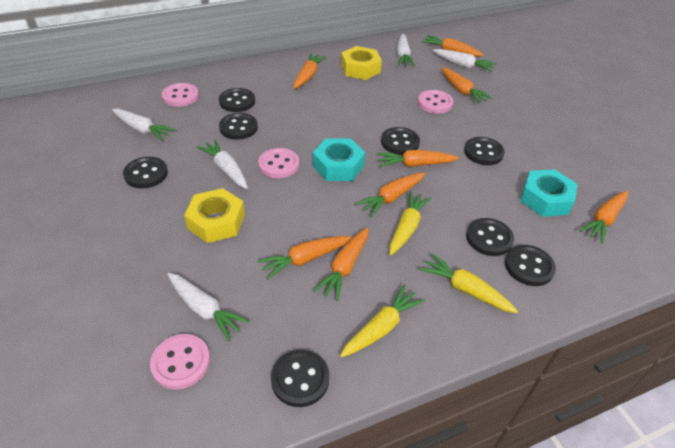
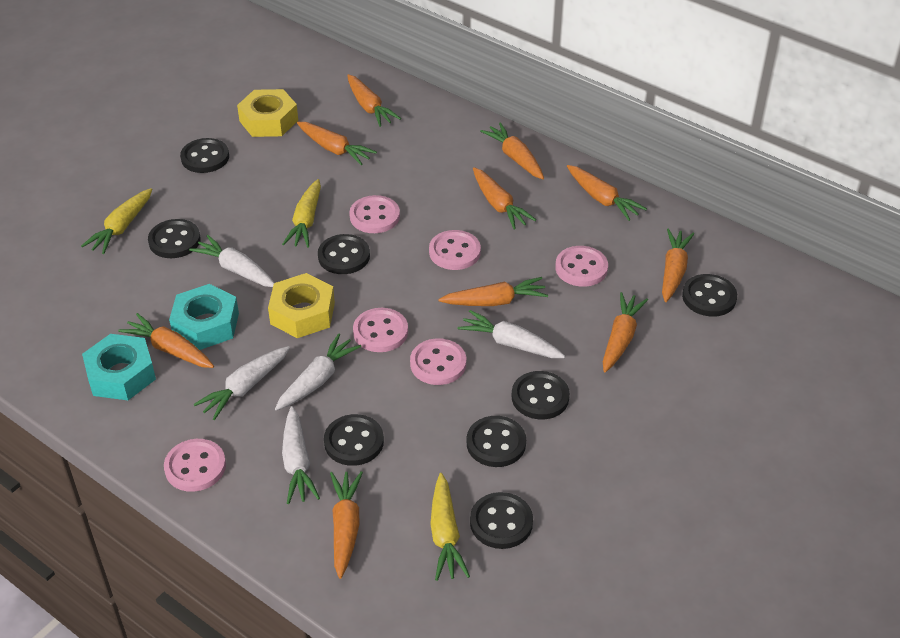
orange carrot: [257,236,352,279] [294,53,326,89] [313,228,368,301] [355,172,425,217] [377,150,459,167] [422,35,484,57] [441,67,492,104] [579,191,628,243] = 8 -> [118,313,214,368] [297,122,377,165] [330,471,363,579] [347,74,401,127] [438,277,548,306] [473,167,536,229] [480,122,544,179] [567,165,647,221] [603,292,648,372] [662,228,694,302] = 10
pink button: [150,334,210,390] [162,83,199,107] [258,148,299,178] [418,90,453,114] = 4 -> [164,439,226,492] [349,195,400,233] [353,308,408,352] [410,338,466,385] [429,230,481,270] [555,246,608,287] = 6

